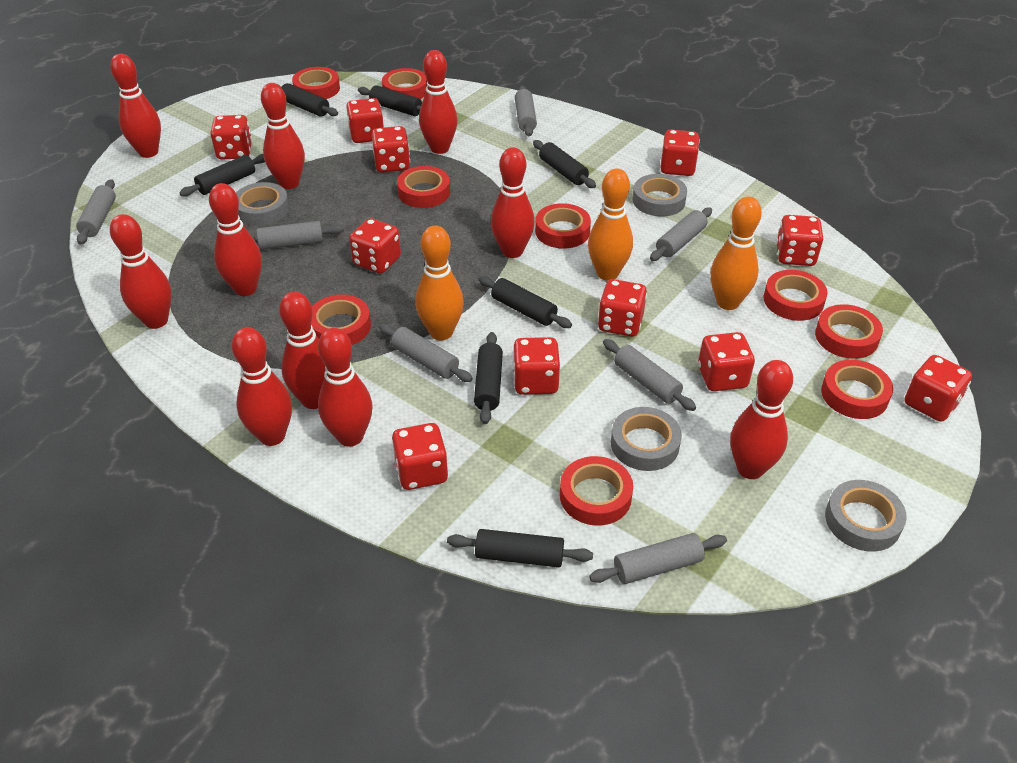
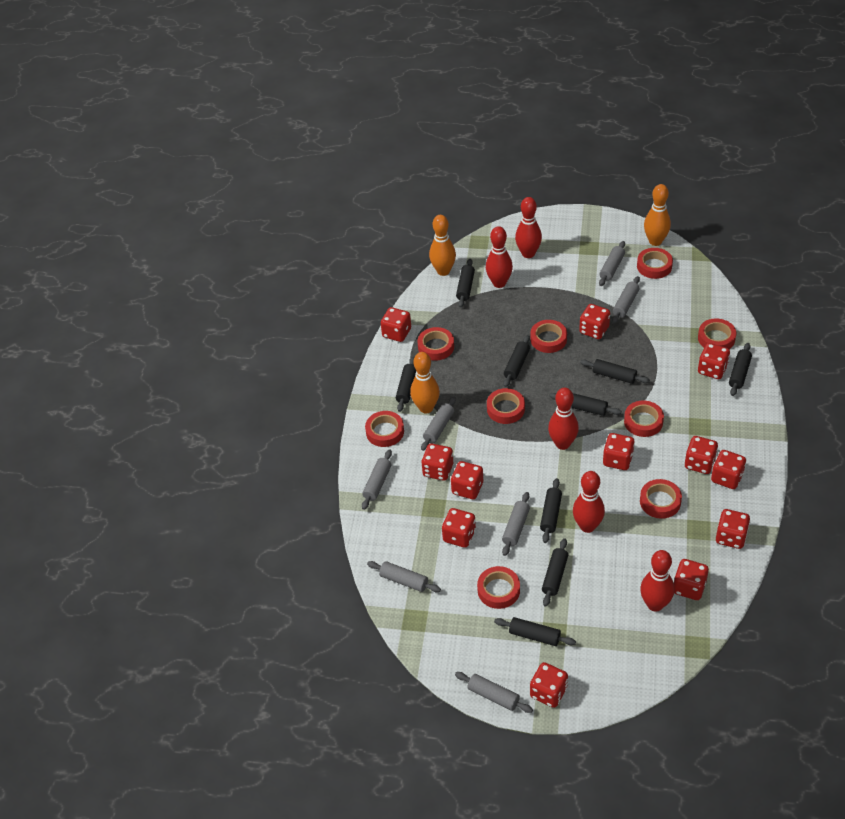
black rolling pin: [179,154,265,196] [279,83,338,117] [358,85,422,116] [447,529,593,567] [474,332,503,424] [478,276,572,328] [533,140,596,188] = 7 -> [396,356,416,412] [456,259,475,308] [494,617,576,646] [503,335,530,387] [540,478,562,543] [542,538,568,607] [550,393,621,416] [580,359,650,384] [729,343,752,396] = 9
grey tape: [236,182,289,226] [611,407,682,471] [633,174,687,217] [825,480,907,552] = 4 -> none = 0
red bowling pin: [110,54,161,158] [110,214,172,329] [209,183,262,296] [232,327,292,446] [261,83,305,189] [279,292,325,409] [318,328,373,447] [419,50,458,154] [491,147,534,258] [730,360,793,479] = 10 -> [486,226,513,288] [515,197,542,258] [548,388,579,450] [573,471,605,533] [640,550,674,611] = 5
red dice: [210,115,252,160] [346,98,384,143] [349,218,401,274] [372,126,410,172] [392,423,448,490] [513,337,560,395] [598,279,647,337] [660,130,700,176] [698,332,755,391] [776,215,823,266] [905,355,972,422] = 11 -> [381,307,411,342] [421,443,453,481] [442,508,476,548] [451,461,483,499] [530,662,568,708] [579,304,610,339] [603,433,635,470] [674,559,709,600] [685,436,718,474] [698,343,730,379] [711,450,746,489] [716,509,750,549] = 12

